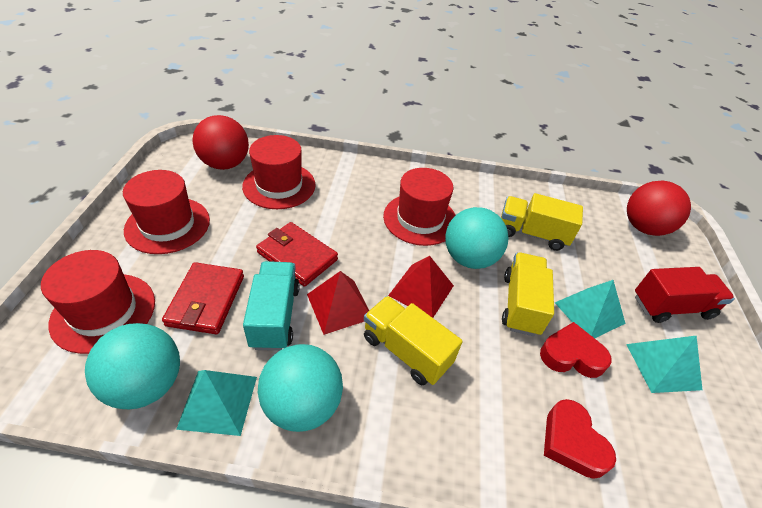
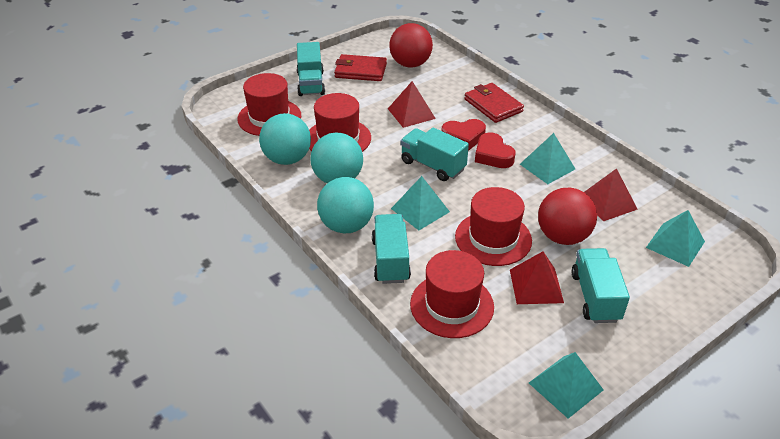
red pyramid: [307,271,369,335] [388,256,454,318] = 2 -> [388,81,436,128] [510,251,564,304] [584,168,638,221] = 3
red truck: [635,267,735,323] = 1 -> none = 0
turquoise pyramid: [176,370,257,436] [555,280,626,338] [626,335,703,393] = 3 -> [391,176,450,230] [520,133,575,184] [529,352,603,419] [646,210,705,267] = 4
turquoise truck: [243,261,300,351] = 1 -> [297,42,325,96] [372,214,411,284] [400,128,469,181] [572,248,630,323] = 4
yellow truck: [364,296,463,385] [501,193,583,251] [502,253,554,336] = 3 -> none = 0

